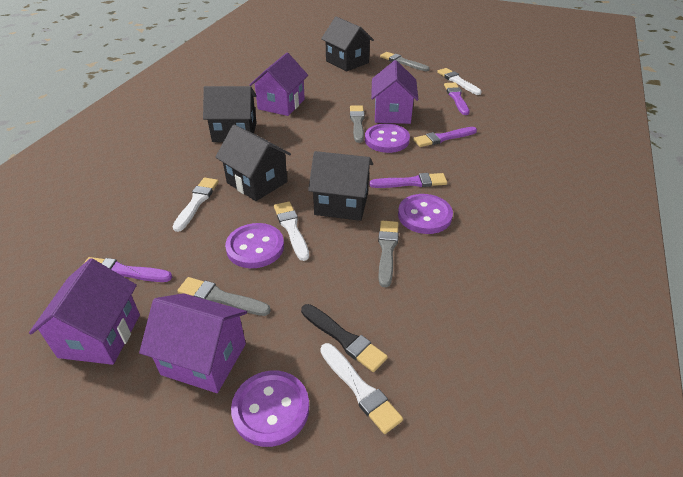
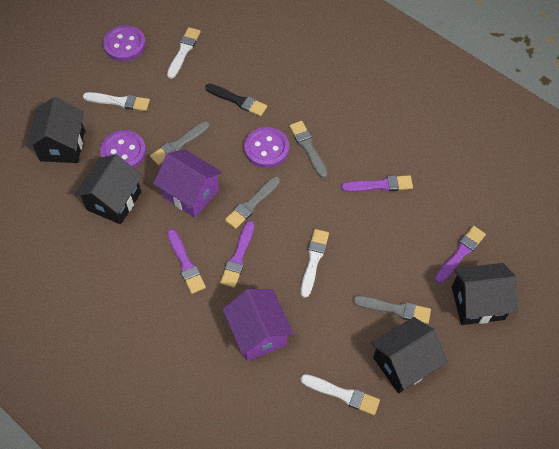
purple button: [225,223,284,268] [231,371,309,447] [365,124,410,153] [398,194,453,234] = 4 -> [100,130,146,168] [103,25,146,61] [244,127,289,168] = 3
purple house: [29,258,140,365] [139,293,247,393] [250,53,308,116] [371,60,418,124] = 4 -> [153,149,222,218] [222,289,294,361] = 2

